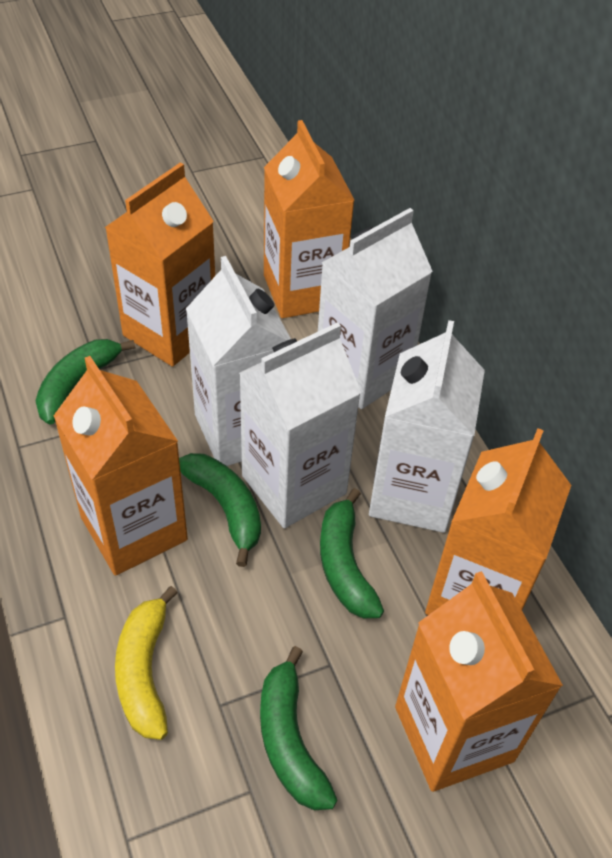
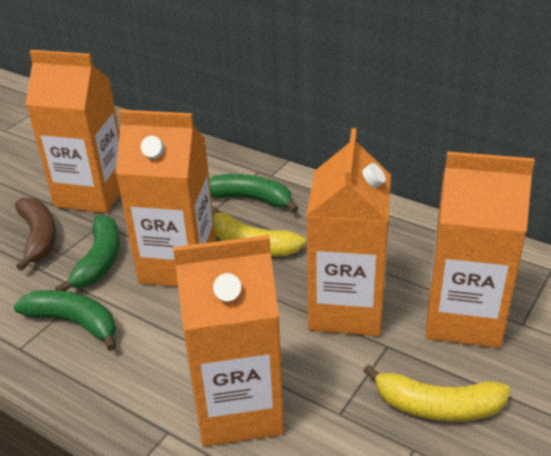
brown banana: none = 0 -> [15,198,56,271] = 1
green banana: [36,339,135,425] [179,453,261,567] [260,646,337,810] [320,488,384,618] = 4 -> [14,290,117,351] [55,215,120,291] [209,174,299,213] = 3
white carton: [186,256,291,466] [239,322,361,528] [318,208,433,409] [369,320,485,533] = 4 -> none = 0
yellow banana: [115,586,178,740] = 1 -> [212,206,306,256] [363,364,510,421] = 2

